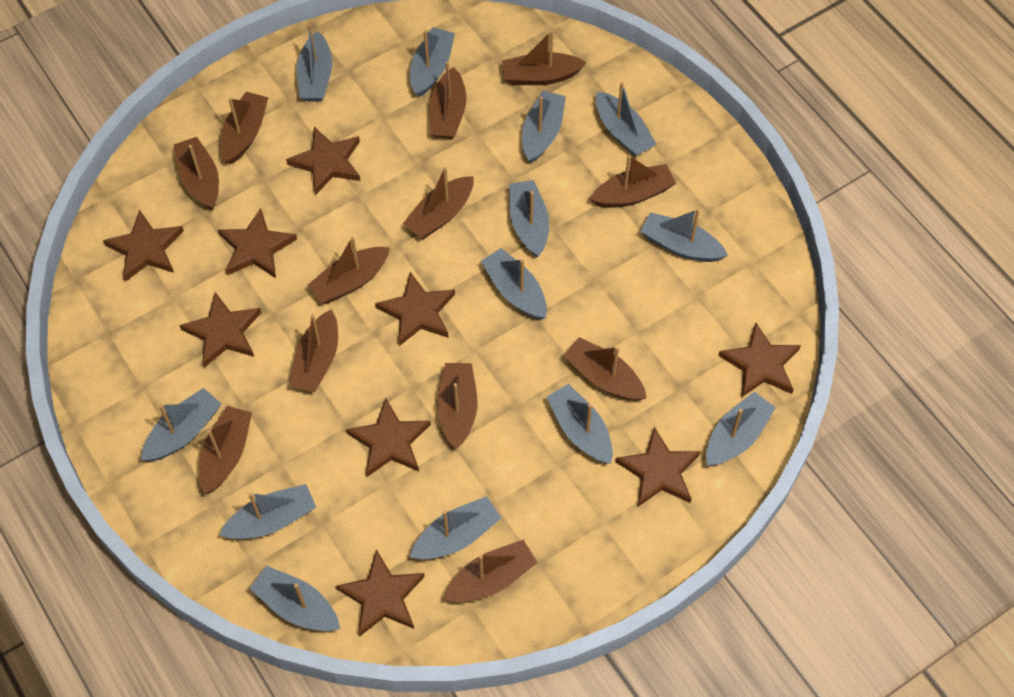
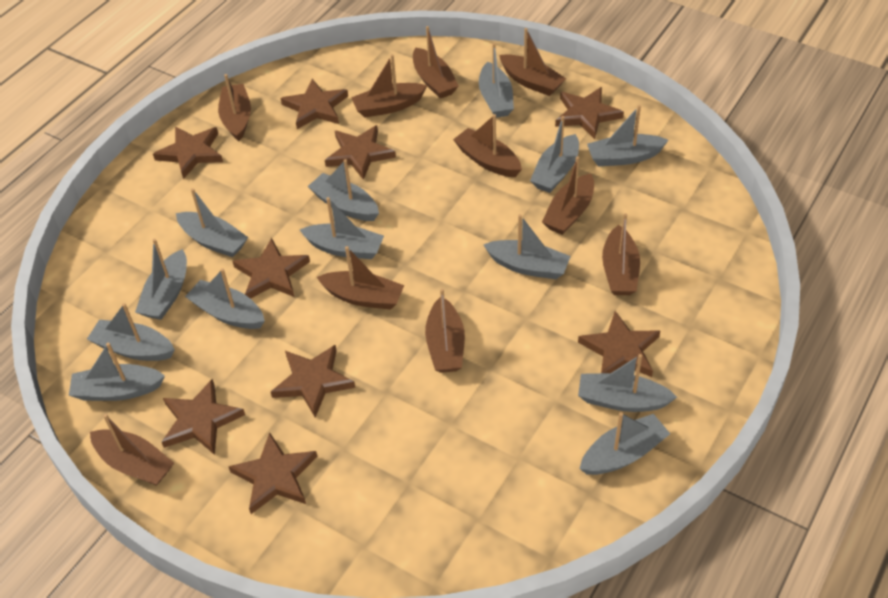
brown boat: [174,137,219,210] [199,406,252,494] [220,92,268,165] [290,309,338,392] [308,236,390,303] [403,167,474,239] [430,62,466,139] [437,363,478,449] [443,540,538,602] [502,30,587,85] [563,337,647,401] [590,155,676,208] = 12 -> [90,414,174,486] [218,74,251,141] [317,246,404,310] [351,54,427,118] [413,26,459,99] [425,289,465,373] [453,114,522,177] [499,28,566,96] [542,156,594,235] [602,213,640,295] = 10

